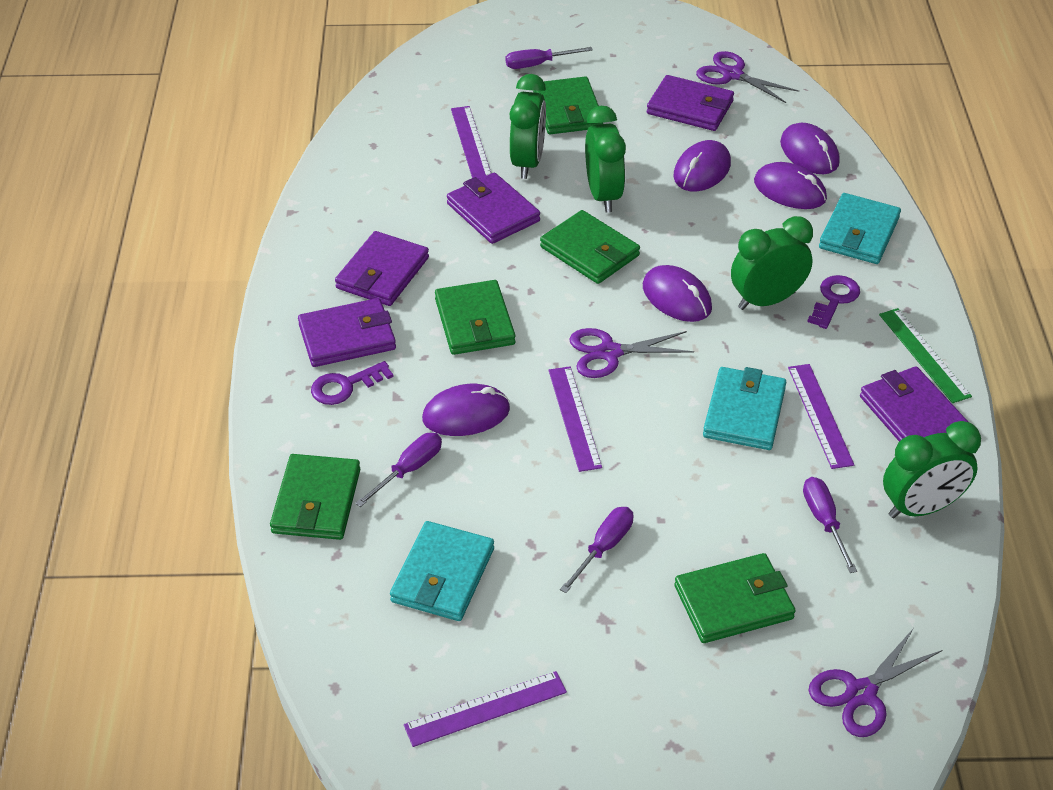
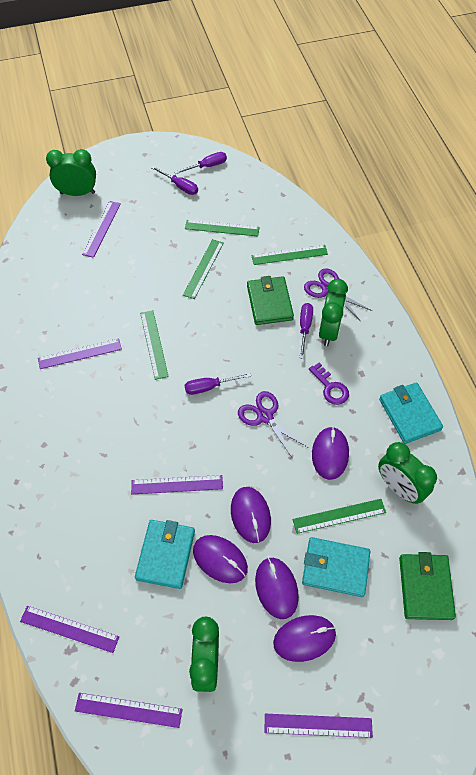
green ruler: [879,308,972,403] = 1 -> [140,310,169,380] [183,239,224,299] [185,220,260,236] [251,245,328,265] [293,499,386,534] = 5
green wallet: [270,454,361,540] [435,280,515,355] [533,76,603,134] [540,210,640,284] [674,553,795,643] = 5 -> [247,276,294,325] [399,552,456,620] = 2
purple key: [311,361,394,405] [807,275,860,329] = 2 -> [309,362,349,405] = 1
purple ruler: [404,671,567,747] [451,106,491,179] [549,366,602,472] [788,364,854,469] = 4 -> [20,606,119,653] [38,338,122,369] [75,693,182,728] [82,201,121,258] [131,475,223,494] [264,714,373,738] = 6
purple scissors: [570,328,694,378] [696,51,799,103] [809,628,943,737] = 3 -> [238,391,307,459] [304,268,372,320] = 2
purple wallet: [298,298,396,367] [335,231,429,306] [447,172,540,244] [647,75,734,131] [860,366,968,442] = 5 -> none = 0

